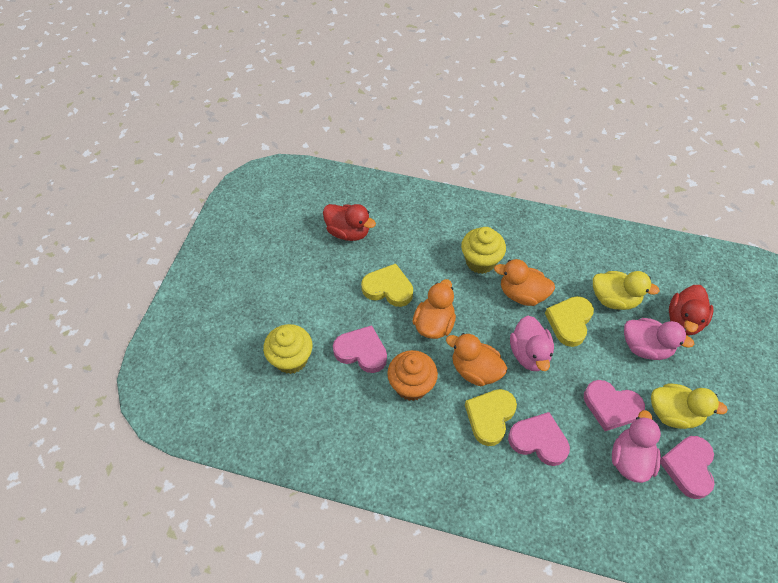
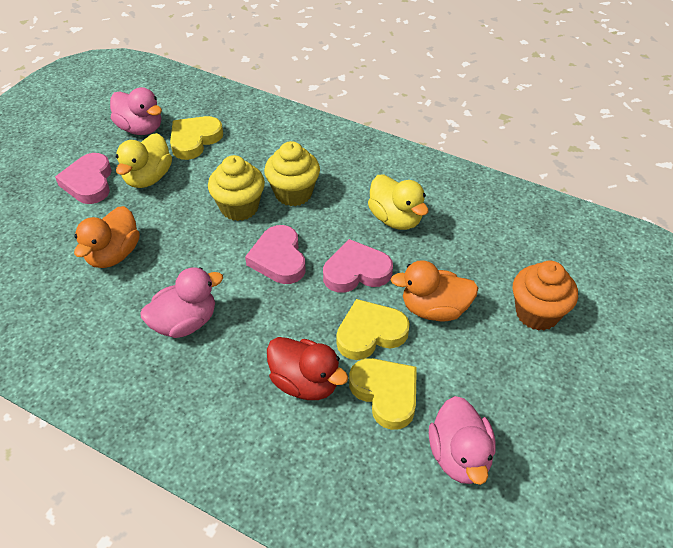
orange duck: [412,279,456,339] [446,333,507,386] [494,259,555,306] = 3 -> [74,206,140,268] [391,260,478,321] = 2
pink heart: [333,325,387,373] [508,412,570,466] [584,380,645,431] [661,436,715,499] = 4 -> [55,153,112,204] [245,225,305,284] [323,239,393,293] = 3
red duck: [323,204,376,241] [669,285,714,336] = 2 -> [267,337,348,400] = 1

